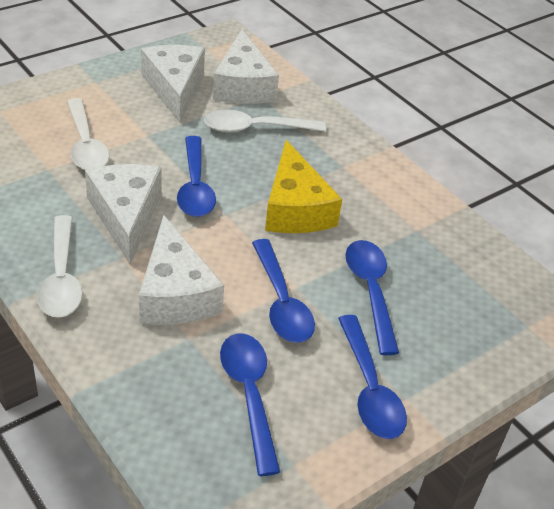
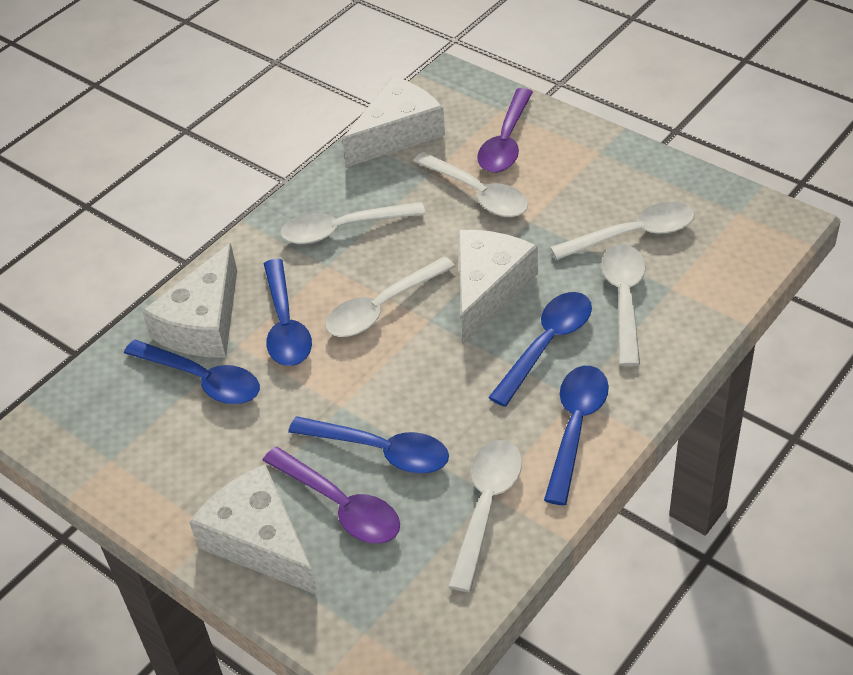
purple spoon: none = 0 -> [262,447,400,544] [477,88,533,173] = 2
white spoon: [37,215,83,318] [67,98,110,170] [204,110,326,133] = 3 -> [280,202,425,244] [325,256,456,337] [413,152,528,217] [448,440,522,592] [550,202,695,260] [601,244,646,367] = 6
yellow cheese: [265,140,342,233] = 1 -> none = 0

